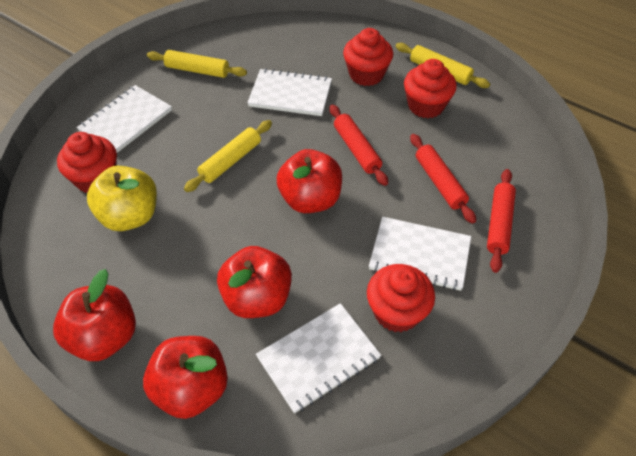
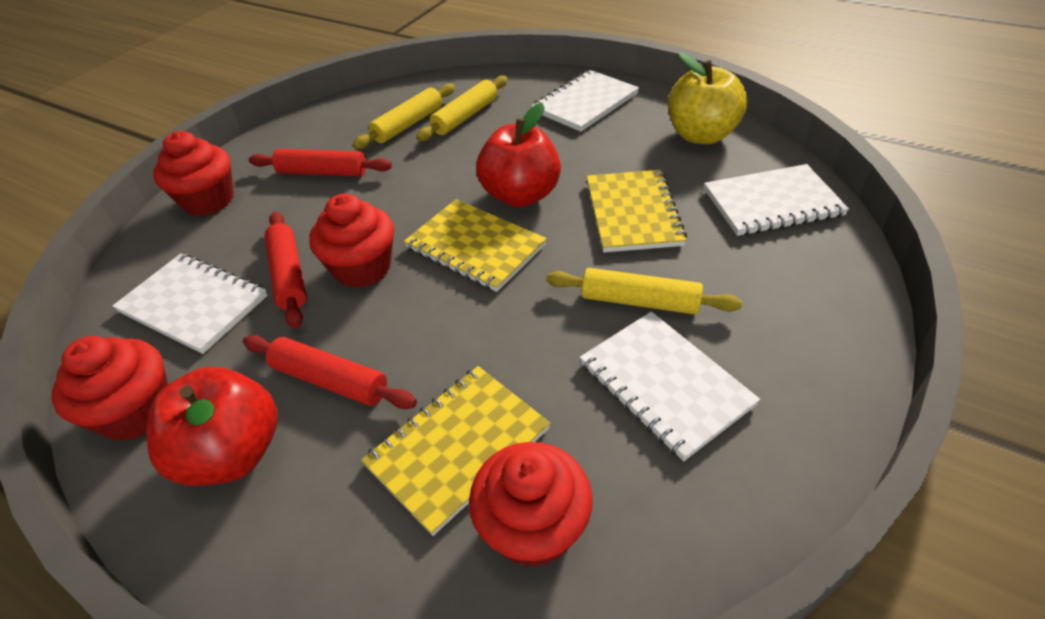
red apple: [53,269,136,361] [143,336,228,419] [217,246,292,318] [277,149,342,213] = 4 -> [147,367,278,486] [476,103,561,207] = 2
yellow notebook: none = 0 -> [361,366,550,536] [404,199,547,292] [587,170,687,253] = 3

